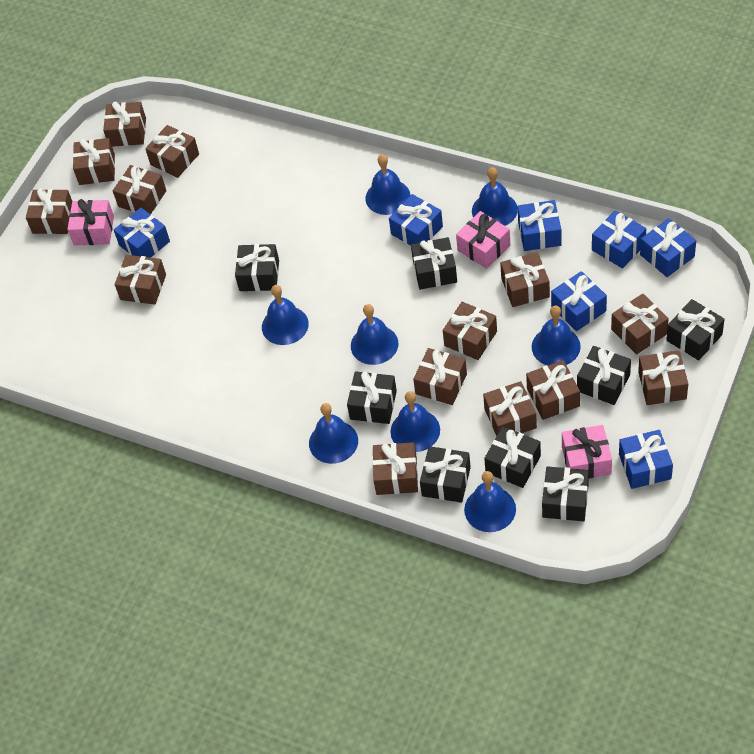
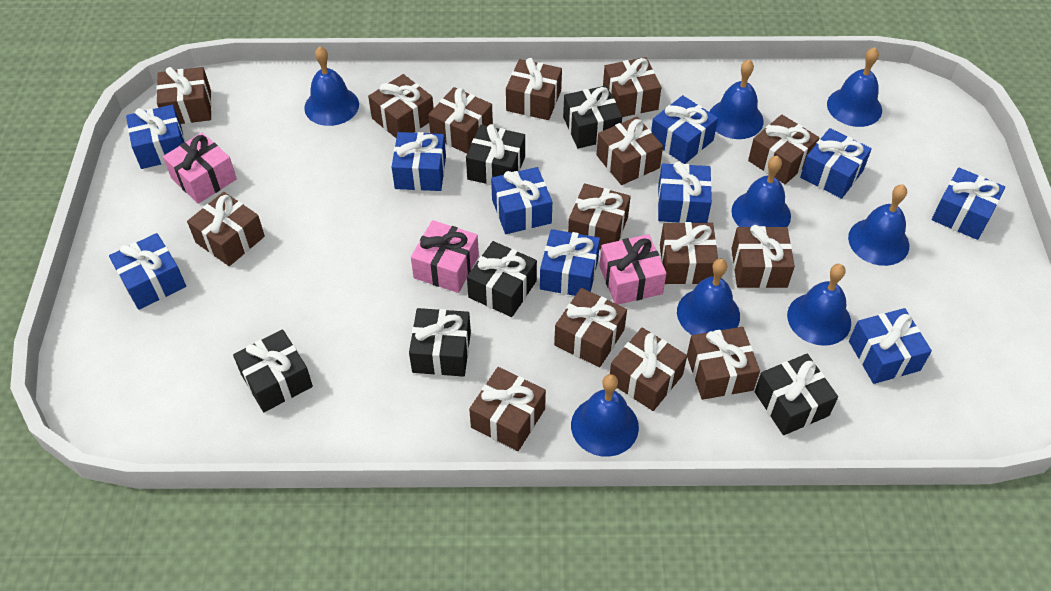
black gift: [235,244,279,291] [347,371,397,424] [411,237,457,290] [420,446,471,503] [484,426,541,488] [542,466,589,521] [577,346,631,405] [666,299,725,360] = 8 -> [233,330,313,412] [409,308,471,377] [466,124,525,185] [467,241,537,317] [563,86,622,148] [755,354,838,435] = 6
blue gift: [114,208,170,258] [389,194,443,246] [518,200,562,251] [551,271,607,331] [592,210,646,269] [619,430,673,489] [640,218,696,277] = 7 -> [109,233,186,310] [126,105,185,169] [392,132,446,191] [491,167,552,234] [540,229,600,296] [651,95,718,164] [658,161,712,223] [800,128,872,199] [849,308,932,384] [932,168,1005,240] = 10
brown gift: [26,188,72,234] [73,138,115,185] [103,101,146,147] [113,165,166,214] [115,255,166,305] [145,125,199,178] [372,442,418,495] [413,348,467,405] [443,302,497,360] [483,381,537,436] [500,252,550,307] [526,360,580,420] [611,294,669,354] [638,350,688,405] = 14 -> [156,67,212,124] [187,192,265,266] [368,74,434,138] [428,87,493,153] [469,367,546,451] [506,58,562,120] [554,288,627,367] [568,183,631,250] [597,117,663,185] [603,57,661,117] [610,327,687,411] [660,222,718,285] [687,327,760,400] [731,225,795,288] [748,114,820,184] = 15

